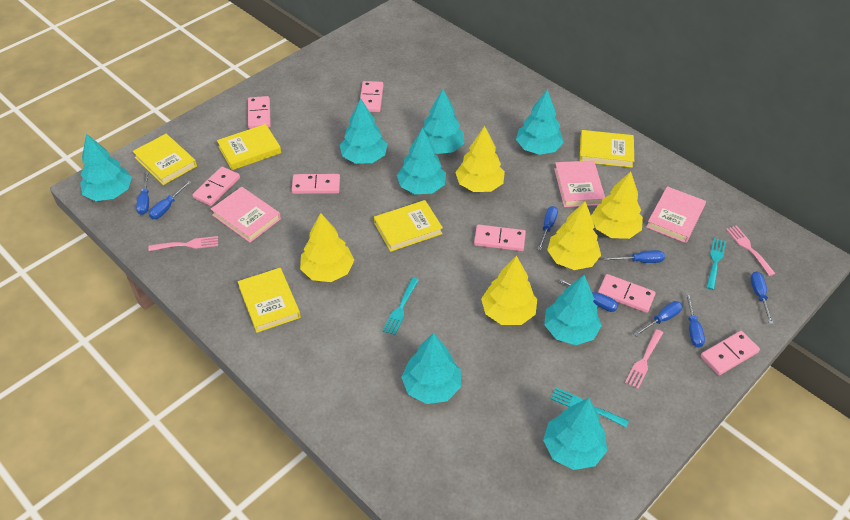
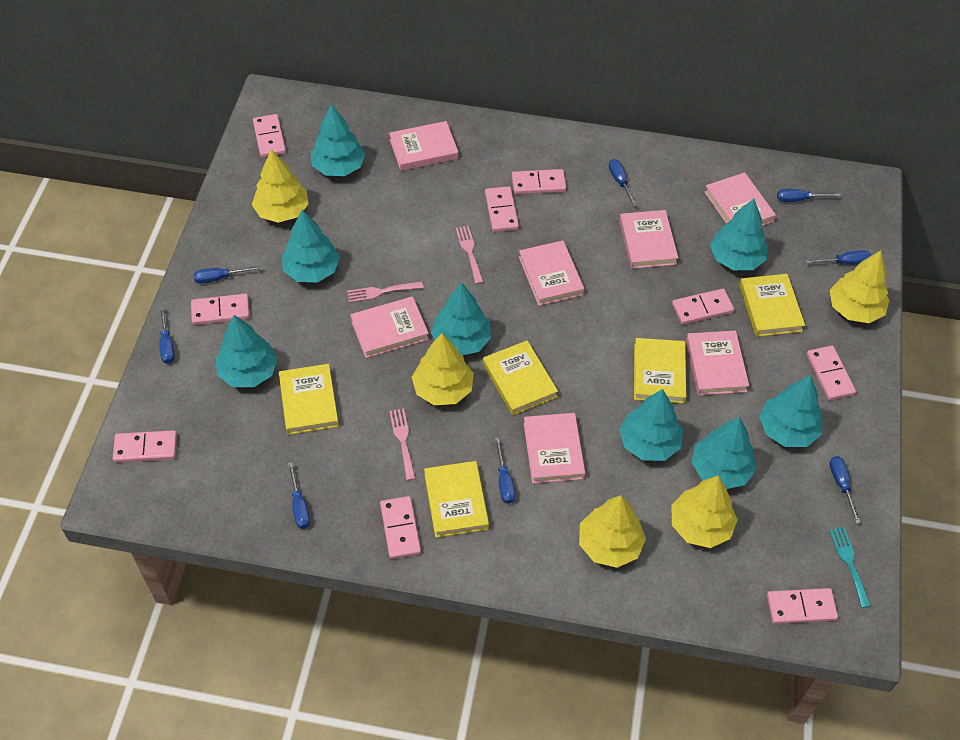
pink book: [211,187,281,243] [554,160,605,207] [646,186,706,243] = 3 -> [350,296,429,358] [389,121,458,171] [519,241,584,306] [524,413,585,484] [619,210,678,269] [686,330,749,395] [704,172,776,226] = 7
pink domino: [192,167,240,206] [248,96,271,129] [292,174,340,194] [360,81,383,112] [474,224,526,251] [598,274,656,313] [701,331,760,375] = 7 -> [113,430,177,462] [191,294,250,325] [253,114,286,157] [380,496,421,559] [485,186,519,232] [512,169,566,194] [672,289,734,325] [767,588,838,624] [806,346,856,400] = 9
turquoise fork: [382,278,419,335] [550,388,629,428] [706,238,726,290] = 3 -> [829,527,871,608] = 1

